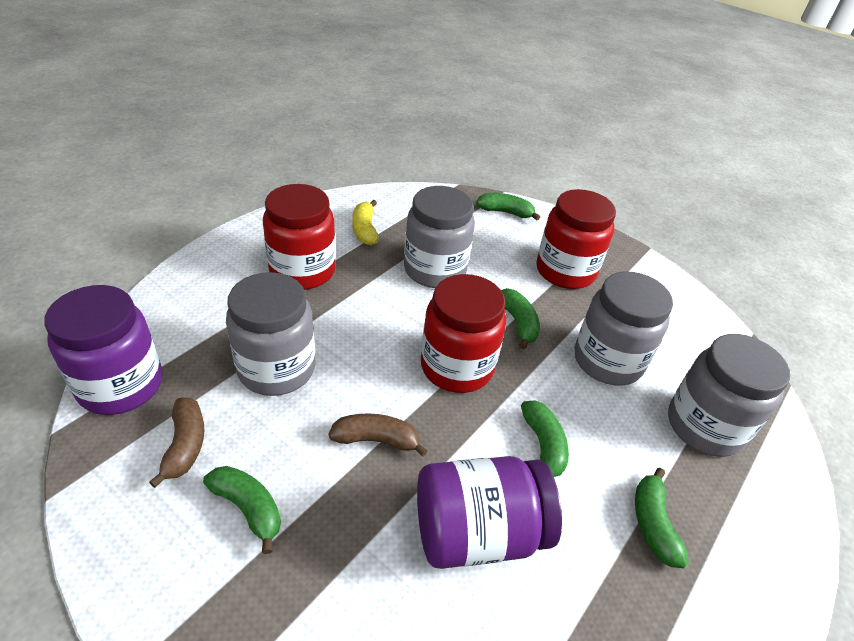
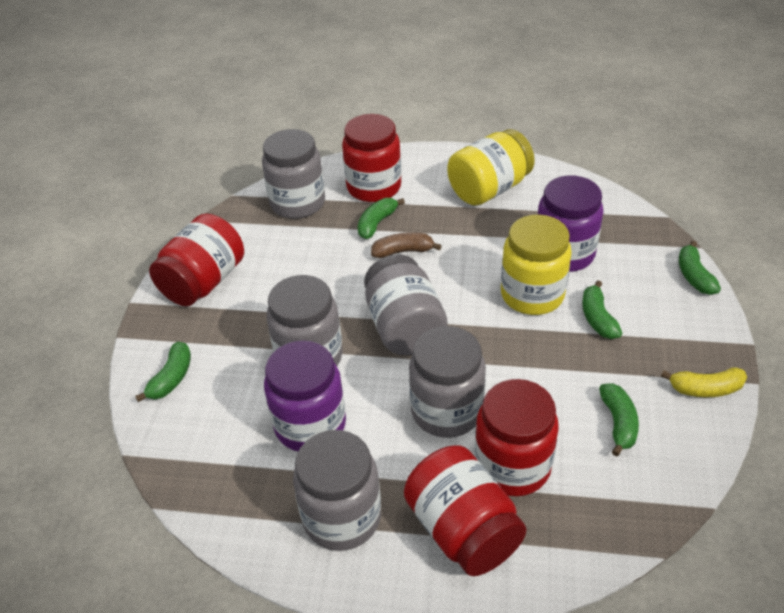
brown banana: [149,398,205,488] [329,413,428,457] = 2 -> [371,232,441,258] = 1
grey jar: [226,272,316,396] [404,186,475,288] [575,271,673,386] [668,334,790,457] = 4 -> [262,129,325,219] [267,275,343,366] [293,430,381,551] [364,255,447,355] [409,326,486,438] = 5
red jar: [263,184,336,290] [421,274,506,393] [537,189,616,289] = 3 -> [149,214,244,306] [342,114,401,202] [404,446,526,576] [475,379,559,496] = 4
yellow jar: none = 0 -> [447,129,535,206] [501,214,572,315] = 2

